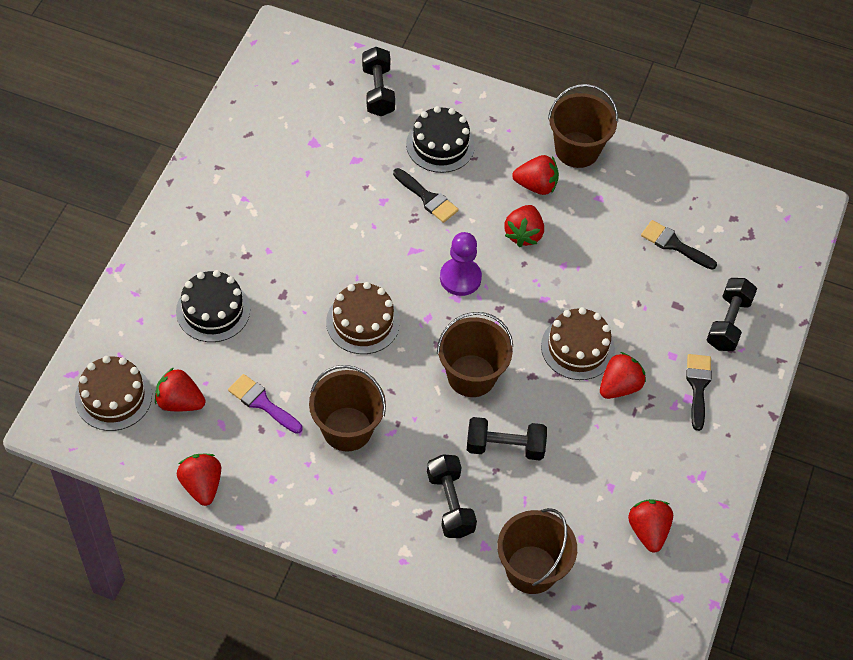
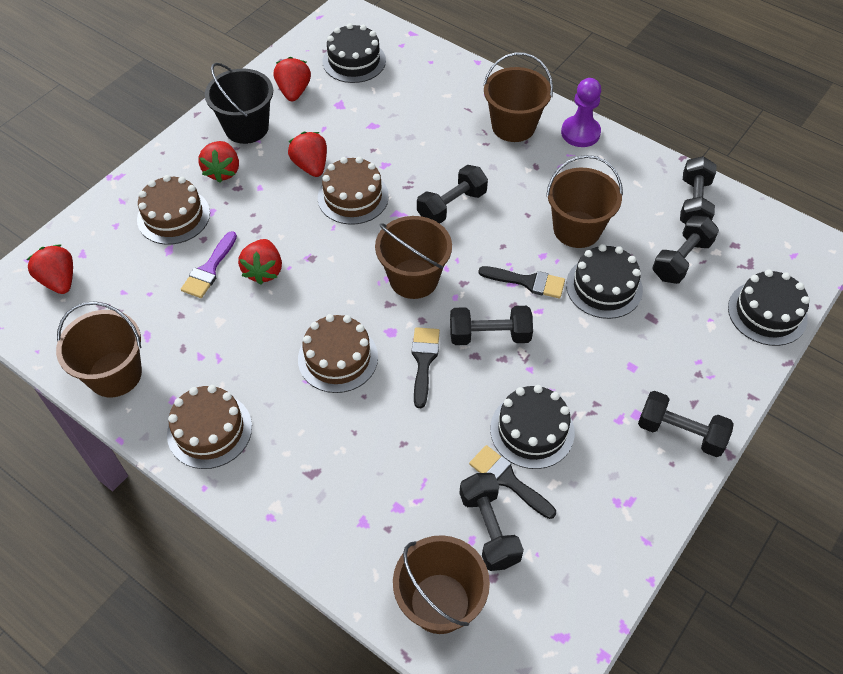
black bucket: none = 0 -> [205,63,273,144] = 1
black cake: [176,270,250,342] [406,106,475,173] = 2 -> [323,23,386,83] [490,385,575,469] [566,244,643,319] [728,269,810,346] = 4
black dumbbell: [362,47,395,116] [427,454,477,538] [467,417,547,460] [707,278,757,351] = 4 -> [417,165,488,223] [450,306,533,345] [459,473,524,571] [638,391,734,457] [652,215,719,284] [680,156,717,224] = 6
brown bucket: [309,365,386,451] [437,312,513,397] [497,508,577,594] [548,84,618,168] = 4 -> [56,301,142,397] [375,216,452,299] [393,535,490,634] [483,52,553,142] [546,155,623,248] = 5
brown cake: [75,356,152,431] [326,282,400,354] [541,307,615,380] = 3 -> [137,175,210,245] [167,385,252,469] [298,314,378,393] [318,157,389,225] = 4
red strawberry: [155,367,206,411] [177,453,221,506] [504,205,544,247] [512,155,559,195] [600,352,646,399] [628,499,673,552] = 6 -> [27,245,73,294] [198,141,239,183] [238,239,282,285] [274,57,311,101] [288,132,327,177] = 5

